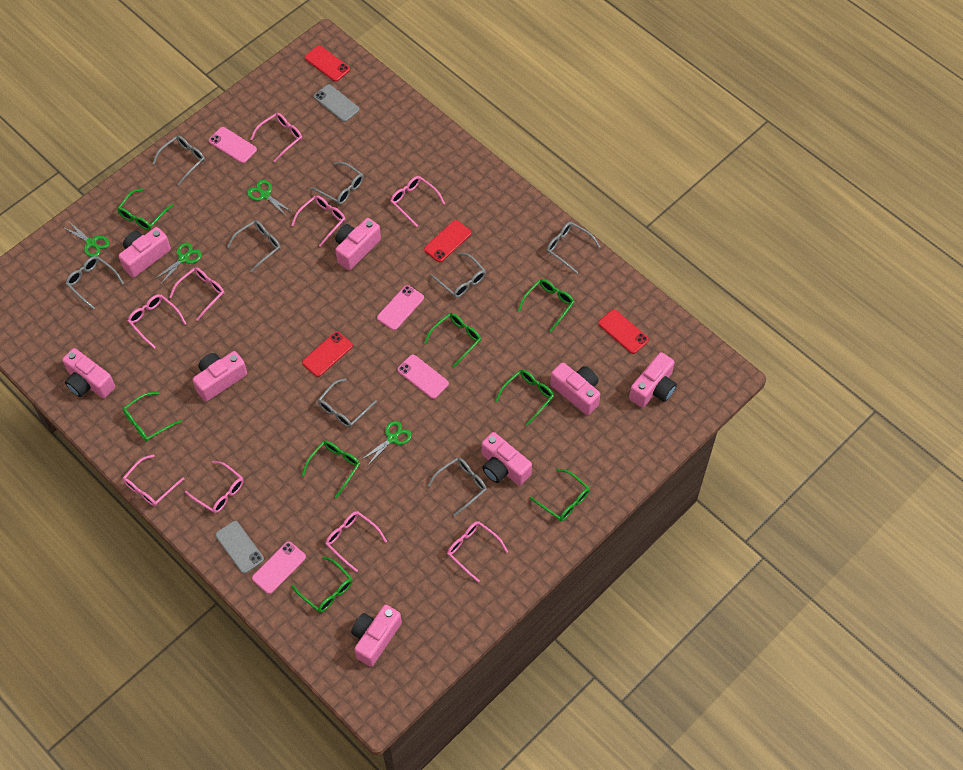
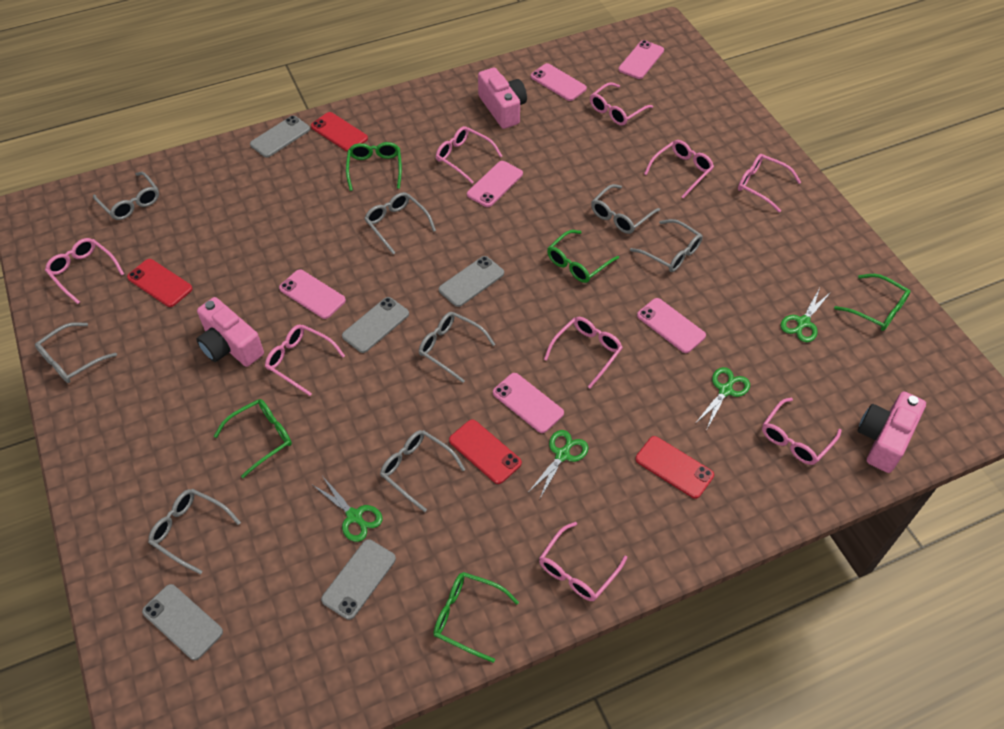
green glasses: [117,188,174,230] [123,392,181,442] [291,556,353,613] [302,441,360,498] [424,313,481,368] [495,369,554,426] [518,279,574,332] [529,469,590,521] = 8 -> [214,399,292,478] [346,142,402,191] [434,572,519,663] [547,230,619,283] [834,274,911,331] = 5
grey phone: [215,521,264,574] [314,84,360,122] = 2 -> [142,584,223,660] [250,116,310,158] [321,539,396,620] [342,297,409,353] [439,256,504,307] = 5
pink camera: [62,348,115,398] [119,227,171,278] [193,351,247,402] [335,218,381,270] [351,605,402,667] [482,432,532,486] [550,362,600,415] [629,352,677,408] = 8 -> [196,297,264,367] [478,68,527,129] [858,391,926,473] = 3
pink phone: [209,127,257,163] [252,541,306,594] [377,285,424,330] [397,355,449,399] = 4 -> [279,269,346,319] [467,161,523,207] [493,373,564,433] [531,63,587,101] [618,40,664,79] [637,298,706,353] = 6

